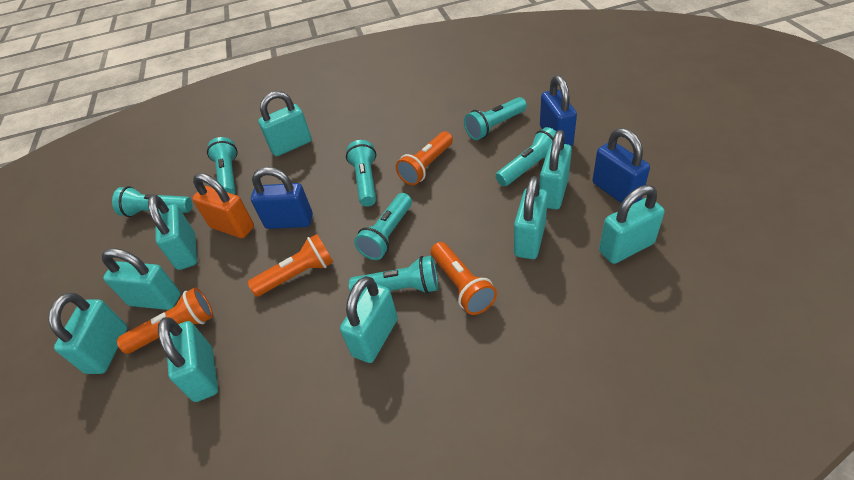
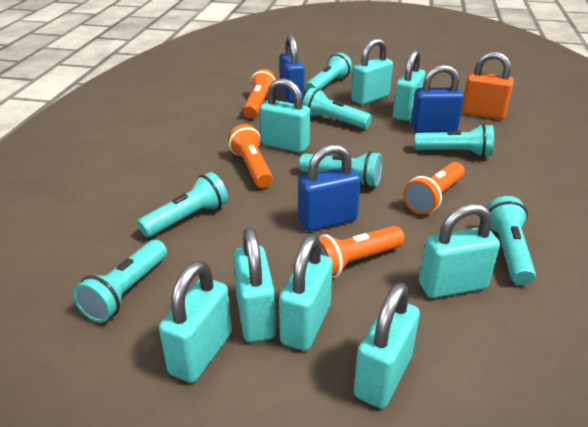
turquoise padlock: [48,293,127,374] [102,248,181,310] [148,195,197,270] [158,317,218,402] [258,91,312,156] [340,276,398,363] [514,176,548,259] [540,130,572,210] [599,185,665,264] = 9 -> [159,261,232,383] [233,227,276,342] [260,78,310,153] [279,234,333,351] [351,38,393,105] [354,282,420,408] [393,49,426,121] [419,203,500,298] = 8

